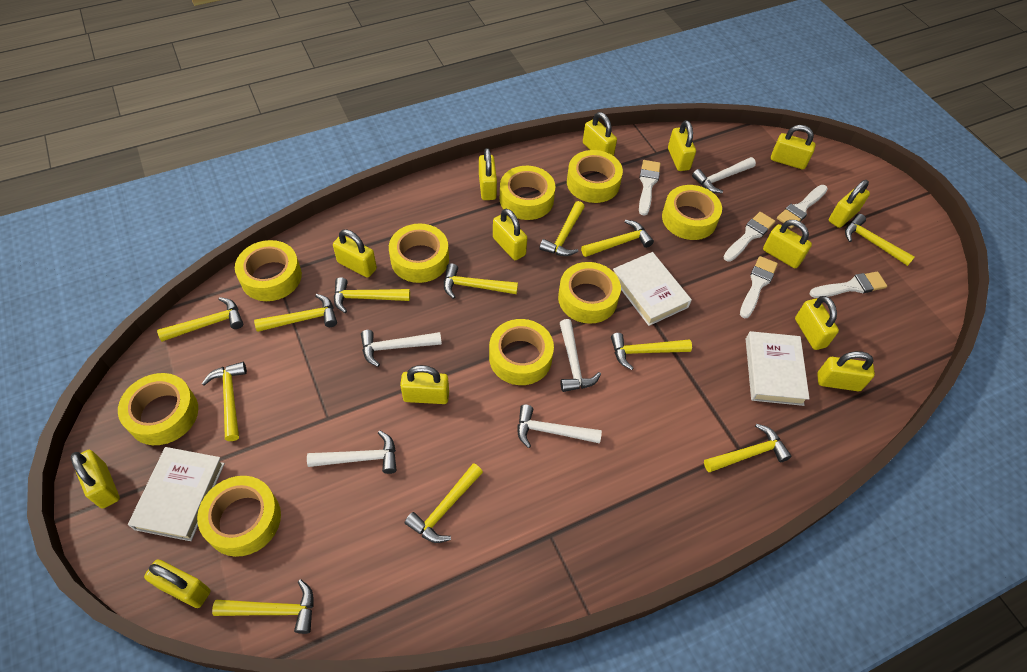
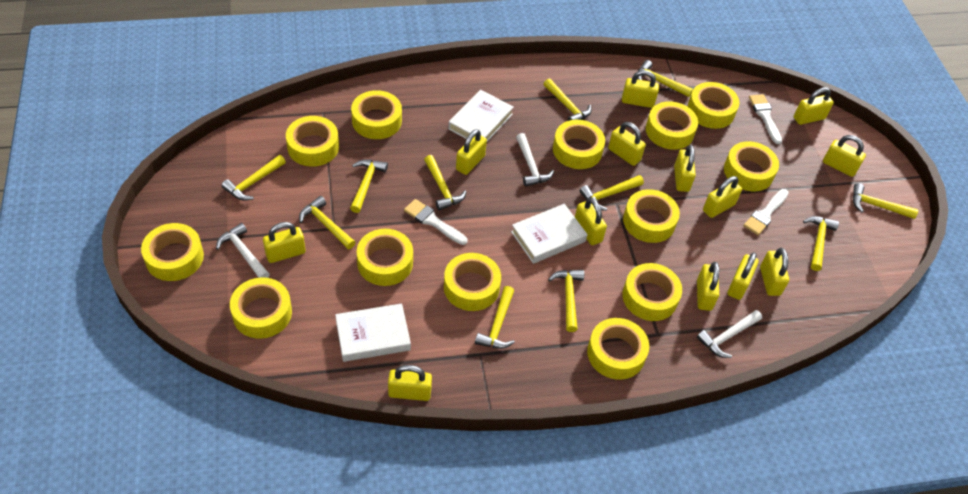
white brush: [639,160,661,216] [724,212,775,262] [740,256,778,318] [777,185,828,229] [809,271,887,298] = 5 -> [404,199,468,245] [744,189,789,235] [749,94,782,144] = 3
white hammer: [307,431,396,474] [361,330,442,367] [518,405,602,448] [560,319,601,392] [692,157,756,193] = 5 -> [216,223,270,278] [516,133,554,187] [697,310,762,358] = 3
yellow hammer: [157,297,243,342] [202,362,247,441] [212,579,314,634] [254,294,337,332] [334,277,410,313] [405,463,483,543] [444,263,518,299] [539,201,585,256] [581,220,654,257] [611,333,692,370] [704,424,792,472] [845,214,915,266] = 12 -> [221,155,286,201] [299,196,356,249] [350,159,388,213] [424,155,467,210] [475,286,515,349] [544,79,592,121] [548,270,584,332] [580,175,644,211] [637,60,693,97] [803,216,839,271] [853,183,918,219] = 11
yellow tape: [118,373,198,445] [197,476,281,557] [235,240,302,301] [389,224,449,283] [489,319,554,385] [500,166,555,220] [558,262,621,324] [567,150,623,203] [662,185,722,240] = 9 -> [141,223,204,281] [230,277,292,339] [286,116,339,167] [351,90,402,139] [357,229,413,286] [444,253,501,311] [553,120,605,169] [587,318,649,380] [622,263,682,321] [623,189,680,243] [646,101,698,150] [687,82,739,129] [724,141,779,191] = 13

